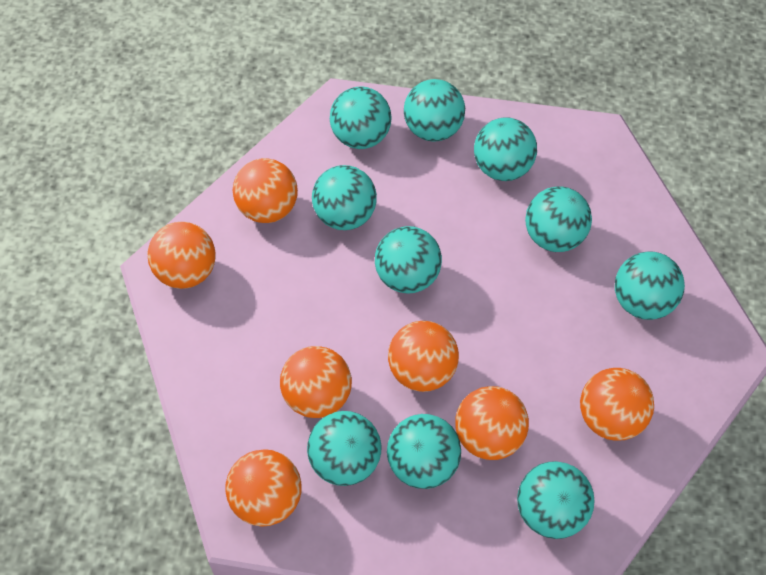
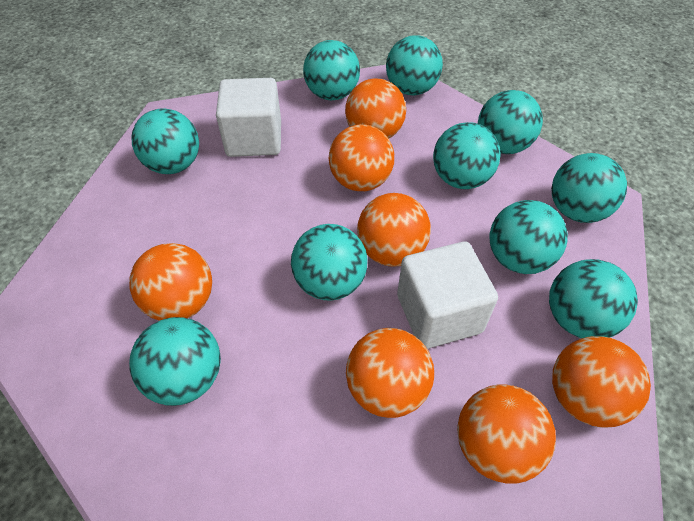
white cube: none = 0 -> [216,78,281,157] [397,242,498,349] = 2

